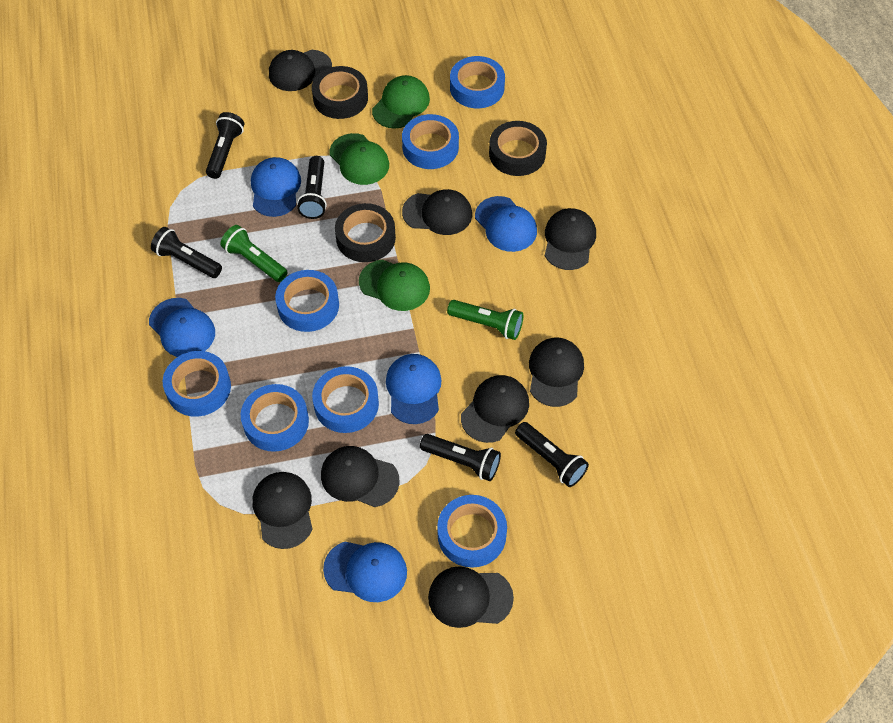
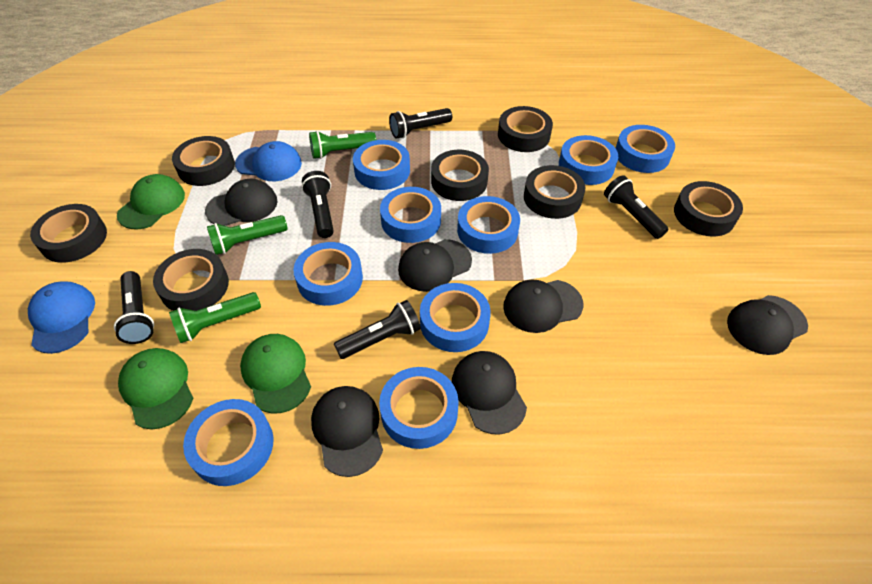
black cap: [253,472,313,549] [269,50,332,91] [321,446,399,507] [402,189,472,235] [428,566,514,628] [461,375,529,443] [529,338,584,407] [545,208,596,270] = 8 -> [205,179,278,226] [311,386,383,477] [398,239,472,292] [452,351,527,435] [503,280,583,333] [727,295,808,355] = 6
black tape: [312,66,368,119] [335,203,396,262] [489,121,547,176] = 3 -> [30,204,107,263] [153,249,229,311] [172,136,235,186] [431,150,489,201] [498,106,553,152] [524,165,585,219] [674,181,743,237] = 7
blue cap: [149,298,215,357] [251,157,301,217] [323,542,407,602] [386,354,442,424] [475,196,537,252] = 5 -> [28,281,95,354] [235,141,302,181] = 2
blue tape: [163,351,231,417] [241,384,309,452] [275,270,339,332] [312,366,379,433] [402,114,459,169] [437,495,507,568] [450,56,505,108] = 7 -> [183,399,273,486] [293,242,363,306] [353,140,410,190] [379,367,459,449] [380,187,441,243] [420,283,491,352] [457,196,520,254] [559,135,618,185] [616,125,675,173] = 9
green flashlight: [220,225,288,282] [447,300,523,340] = 2 -> [169,292,261,343] [207,215,288,255] [309,131,376,159] = 3

